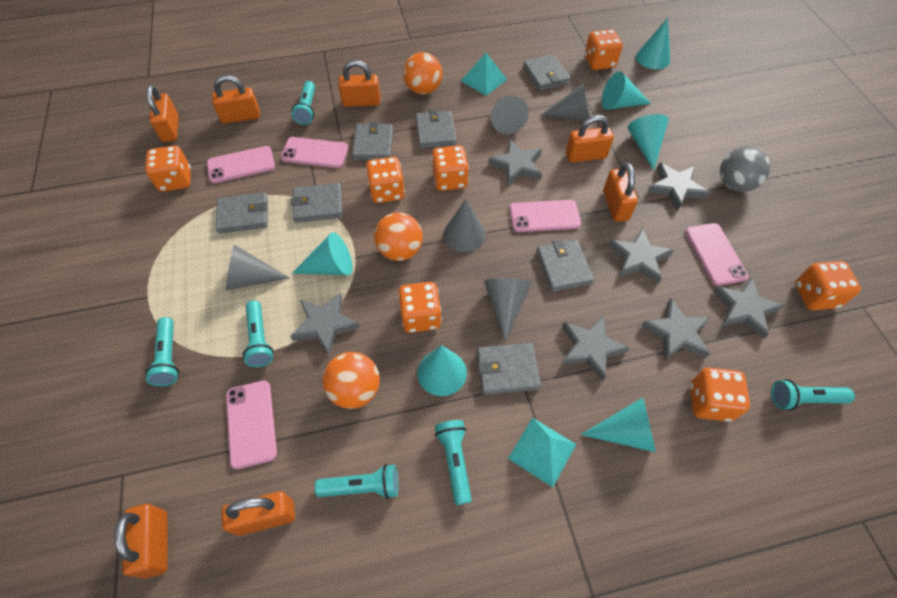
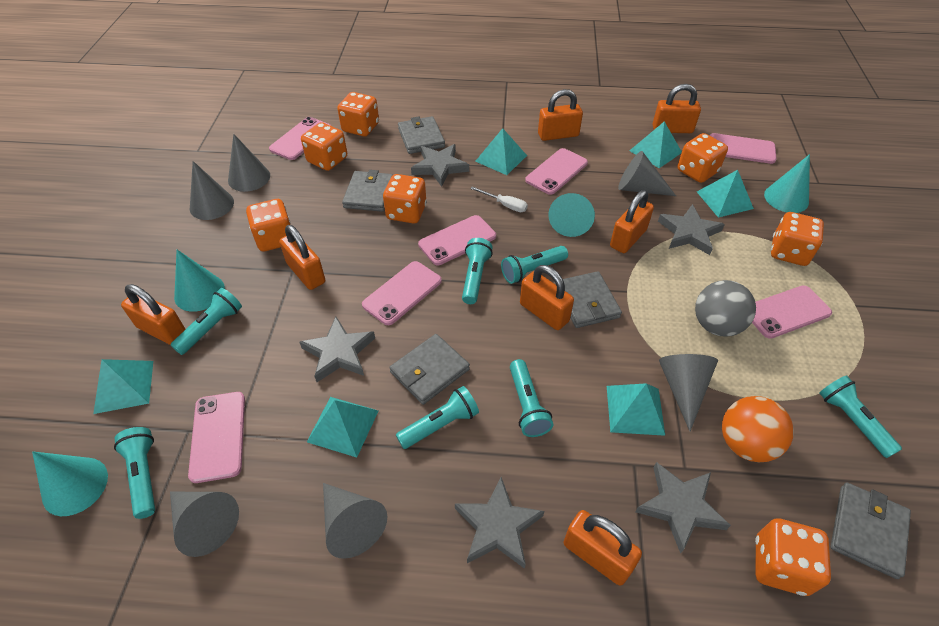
grey cone: [226,244,289,290] [443,199,486,252] [484,278,532,342] [491,96,528,134] [540,83,590,121] = 5 -> [170,492,239,557] [190,161,234,220] [228,134,270,192] [323,483,387,559] [618,151,676,196] [659,354,718,431] = 6
grey star: [290,292,360,355] [488,140,542,185] [562,315,630,381] [609,228,674,284] [641,298,710,361] [647,162,709,211] [712,277,785,339] = 7 -> [300,317,375,382] [411,144,469,187] [455,477,544,569] [635,462,731,554] [658,204,725,255] = 5
grey wallet: [216,192,268,234] [291,183,343,223] [352,122,393,160] [416,109,457,148] [477,343,541,395] [523,54,571,91] [536,239,594,292] = 7 -> [342,170,393,212] [389,334,470,405] [398,116,445,154] [563,271,622,328] [831,483,911,579] = 5
orange ball: [322,352,380,409] [374,212,423,261] [403,52,442,94] = 3 -> [722,396,794,462] = 1
pink phone: [207,146,275,183] [226,381,277,469] [281,137,348,168] [510,200,581,232] [685,223,748,286] = 5 -> [188,392,245,483] [269,117,331,160] [362,261,442,325] [418,215,496,265] [525,148,588,195] [710,133,777,164] [752,285,832,339] = 7
turquoise cone: [292,232,353,275] [417,345,467,396] [581,397,656,452] [602,71,651,110] [628,114,669,170] [636,18,670,69] = 6 -> [32,451,108,516] [174,250,225,312] [548,193,595,237] [764,154,810,213] = 4
turquoise flashlight: [145,317,179,386] [243,300,274,367] [292,81,315,125] [315,464,398,499] [435,420,472,505] [771,379,855,410] = 6 -> [114,427,155,519] [171,288,242,355] [396,386,479,449] [462,238,493,304] [501,246,568,284] [510,359,553,437] [819,375,902,458] = 7
turquoise pyramid: [461,53,507,96] [508,418,576,487] = 2 -> [93,359,153,414] [307,397,378,457] [475,128,527,175] [607,383,665,436] [629,121,682,168] [697,170,754,218] = 6
white screwdriver: none = 0 -> [470,186,528,212] = 1

